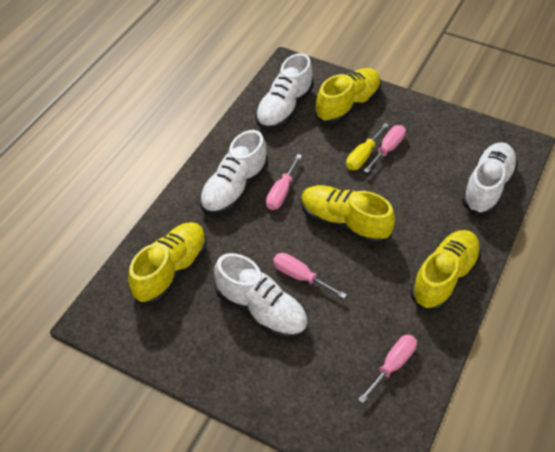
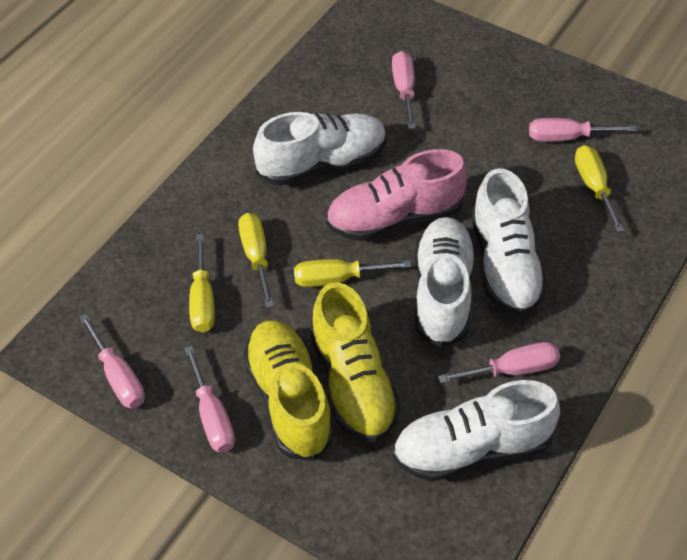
pink screwdriver: [266,154,302,210] [273,253,347,299] [358,335,417,403] [364,125,406,173] = 4 -> [79,314,145,408] [184,345,235,453] [392,51,416,129] [438,342,560,383] [529,118,637,142] = 5
pink shoe: none = 0 -> [326,149,468,241] = 1
yellow screwdriver: [346,123,389,170] = 1 -> [189,234,215,333] [238,213,274,308] [294,259,411,287] [575,145,624,232] = 4
yellow shoe: [128,222,207,305] [301,185,395,245] [315,68,381,124] [411,230,481,311] = 4 -> [243,320,334,461] [310,282,400,443] = 2

